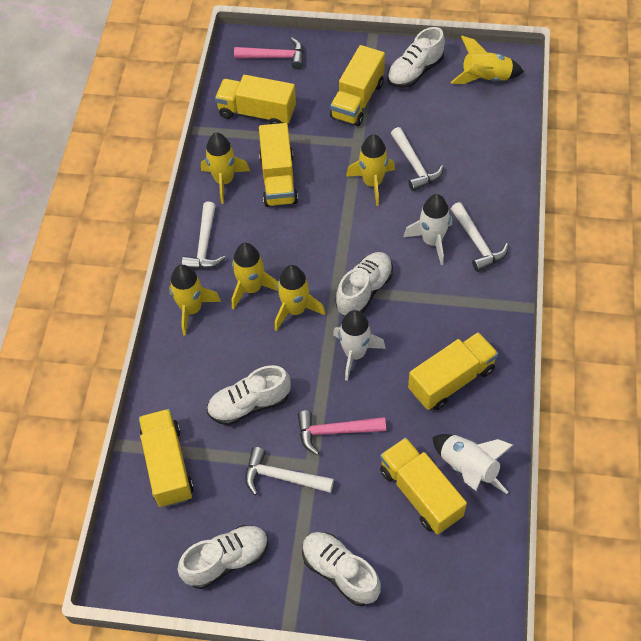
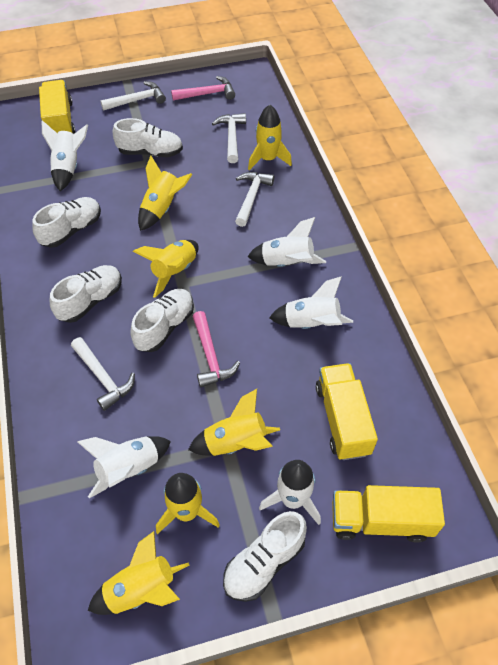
white rocket: [333,310,386,381] [404,194,452,265] [432,434,513,494] = 3 -> [42,120,88,191] [77,436,171,498] [247,217,326,267] [259,460,321,525] [269,276,353,329] = 5
yellow truck: [139,409,194,507] [215,75,296,124] [259,123,298,207] [330,45,385,126] [380,437,467,535] [408,332,498,410] = 6 -> [39,80,75,134] [316,363,378,460] [332,485,445,543] = 3

